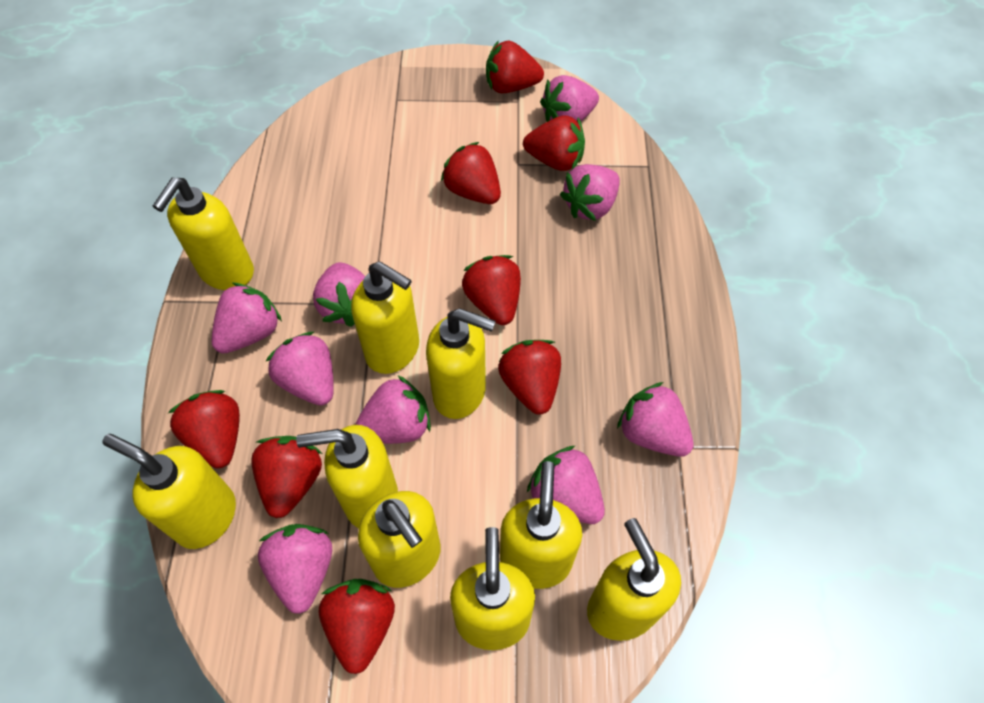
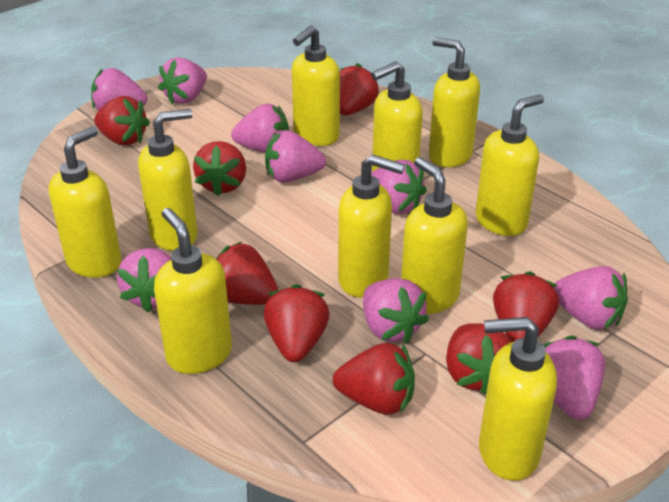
yellow soap dispenser: [102,434,236,549] [153,178,254,290] [296,425,398,528] [351,262,419,374] [358,491,441,588] [426,308,496,419] [450,527,535,650] [500,461,582,589] [587,518,681,641] = 9 -> [49,127,122,278] [138,109,198,251] [154,208,232,374] [292,26,340,146] [338,154,405,297] [371,61,423,172] [401,157,468,314] [429,37,480,167] [475,95,544,236] [479,317,557,481] = 10

